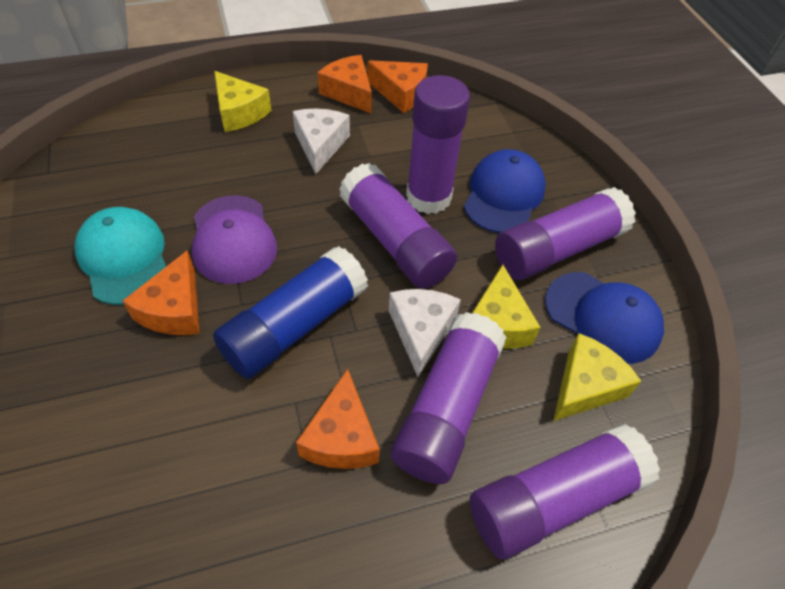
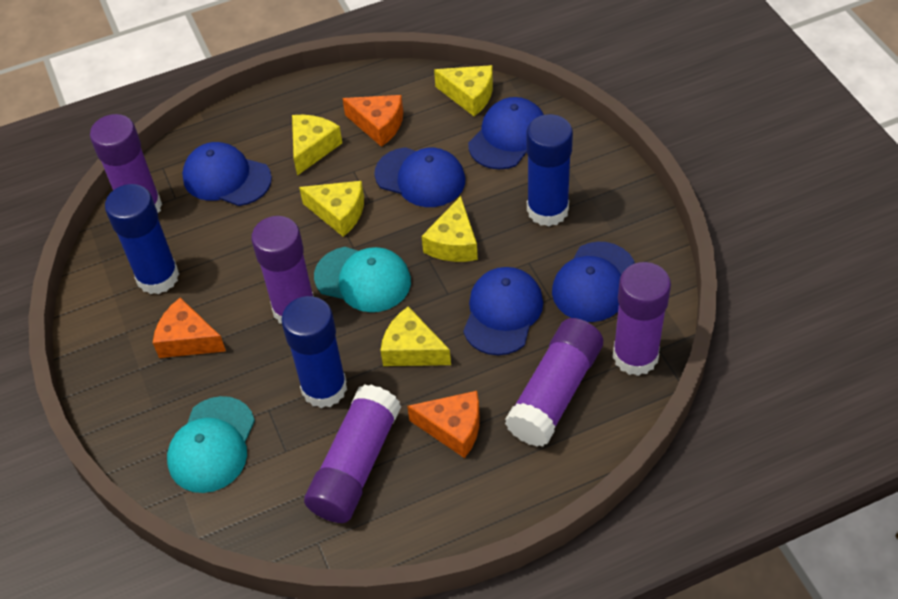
blue cap: [464,149,546,233] [545,272,664,364] = 2 -> [182,142,272,206] [374,147,465,207] [463,267,543,355] [468,97,544,169] [552,242,635,322] = 5
blue glue stick: [213,246,368,379] = 1 -> [105,184,179,294] [281,296,347,408] [526,114,573,227] = 3
orange cheese: [123,250,200,335] [296,369,380,469] [317,55,372,113] [367,60,428,113] = 4 -> [153,298,226,358] [342,95,403,147] [407,391,480,458] = 3
purple cap: [192,195,277,284] = 1 -> none = 0
turquoise cap: [75,207,166,305] = 1 -> [167,396,255,493] [314,247,411,312] = 2
white cheese: [293,109,350,174] [389,289,461,377] = 2 -> none = 0
yellow cheese: [214,71,272,132] [472,265,541,349] [553,333,641,421] = 3 -> [292,115,342,176] [299,181,364,237] [380,306,451,366] [422,196,478,262] [434,65,493,116] = 5

